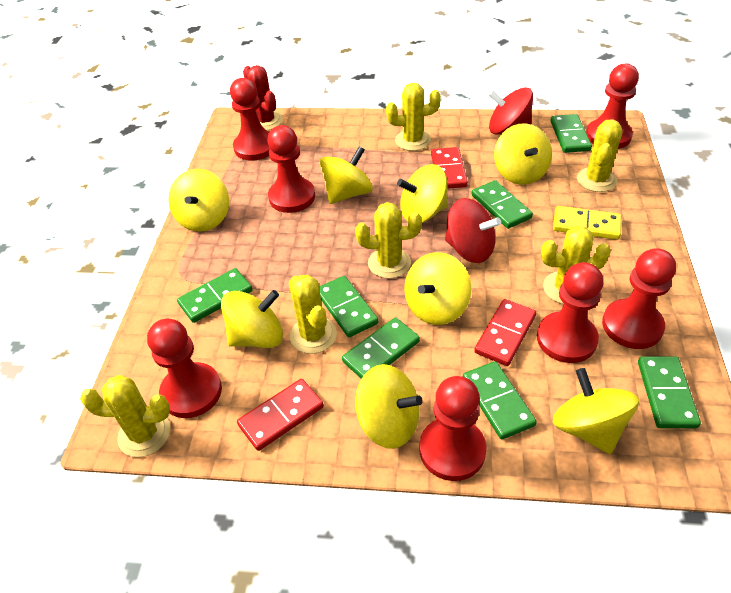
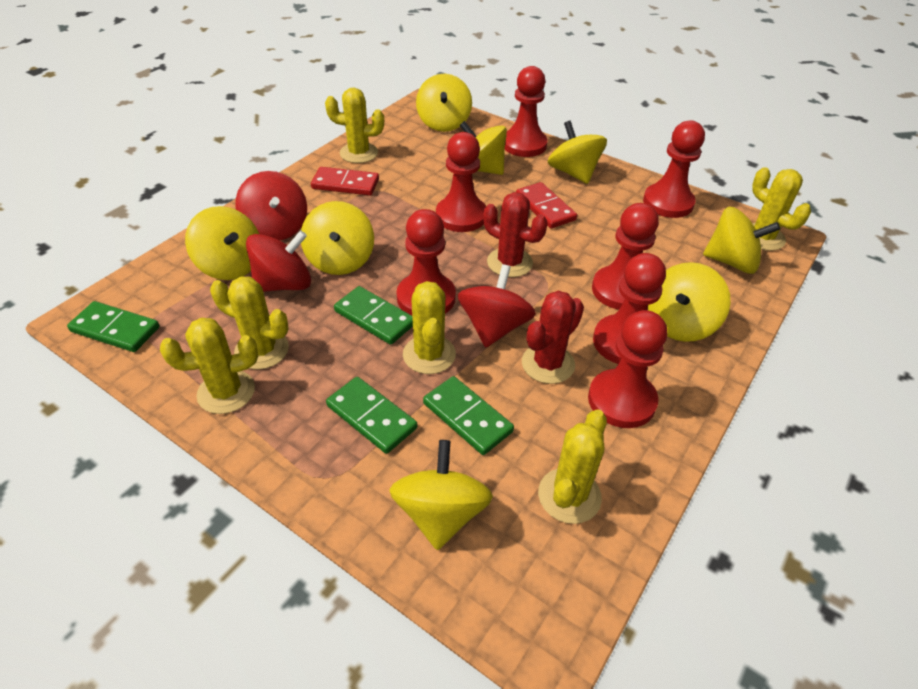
green domino: [177,268,252,323] [319,276,378,337] [342,318,420,379] [463,361,537,440] [472,180,533,229] [550,114,592,153] [638,357,701,428] = 7 -> [67,301,160,352] [326,377,417,454] [334,286,413,345] [423,376,514,455] = 4
red cactus: [243,65,283,130] = 1 -> [483,192,547,277] [522,291,584,384] = 2
red domino: [237,379,324,451] [431,147,468,189] [474,299,536,366] = 3 -> [311,167,379,195] [516,182,577,228] = 2
red spinning top: [445,198,501,263] [488,87,533,135] = 2 -> [236,171,307,240] [246,230,311,292] [458,264,536,348] = 3
yellow domino: [553,206,621,240] = 1 -> none = 0

